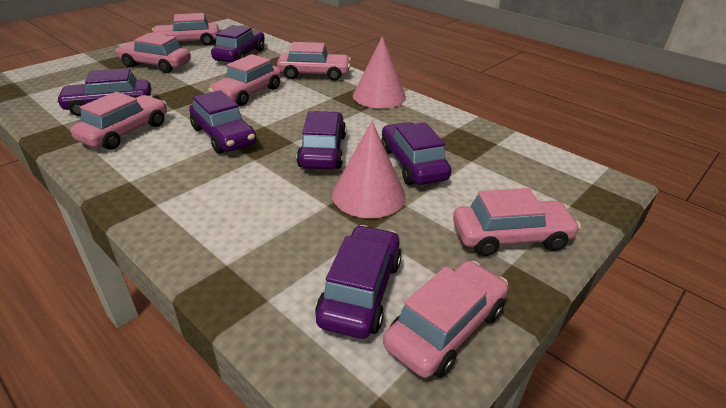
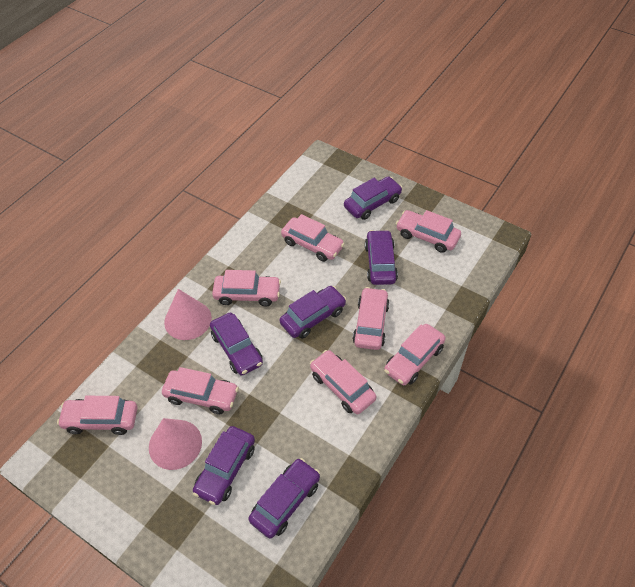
pink car: [70,92,167,150] [116,33,191,73] [152,13,219,45] [208,54,281,106] [277,42,351,81] [383,261,508,378] [453,188,581,256] = 7 -> [57,396,138,435] [162,367,239,414] [212,270,281,306] [281,214,345,262] [310,350,376,414] [353,287,390,350] [384,324,446,385] [396,210,461,253] = 8

